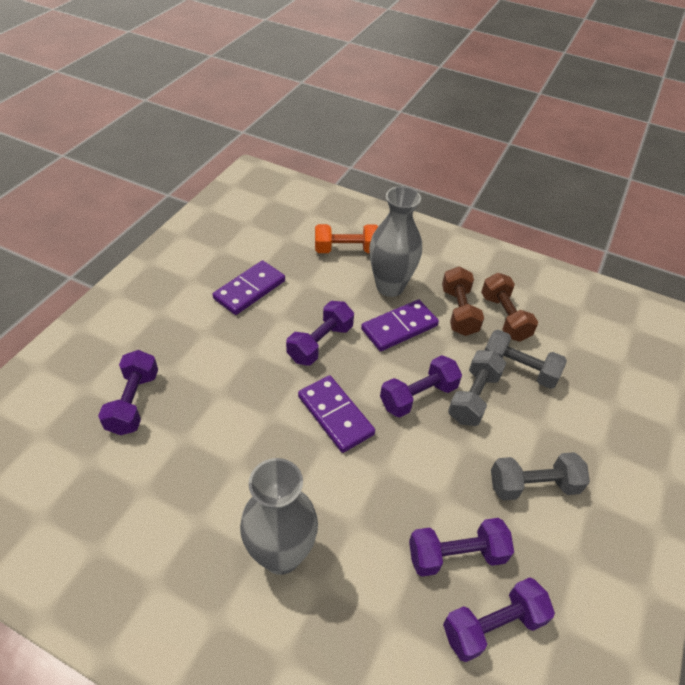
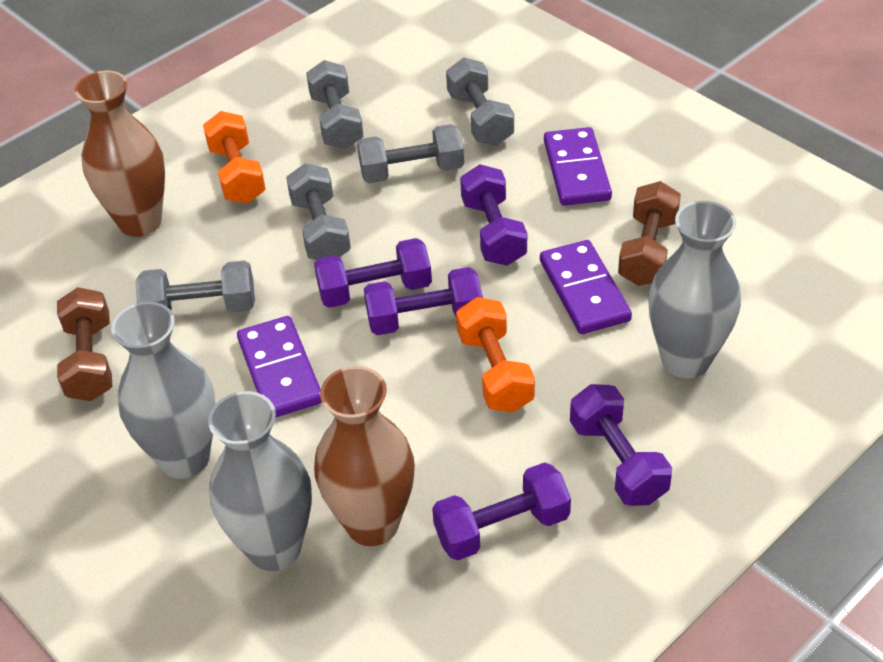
brown vase: none = 0 -> [75,71,165,237] [314,366,415,546] = 2
grey dumbbell: [448,350,506,426] [485,330,567,389] [491,452,590,501] = 3 -> [135,260,255,312] [286,163,351,260] [306,60,364,149] [357,124,464,183] [446,58,514,146] = 5
grey vase: [240,458,318,575] [369,186,422,297] = 2 -> [111,302,216,479] [208,391,312,571] [648,201,741,378] = 3
orange dumbbell: [315,224,378,253] = 1 -> [203,111,266,203] [456,297,535,412] = 2

